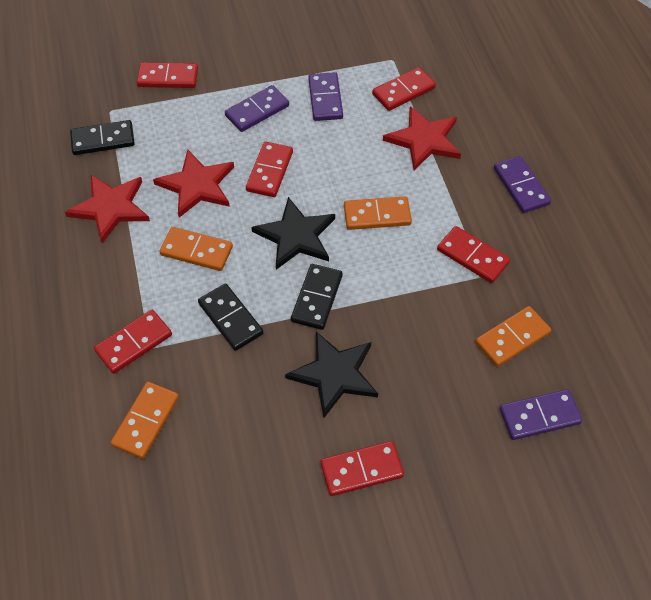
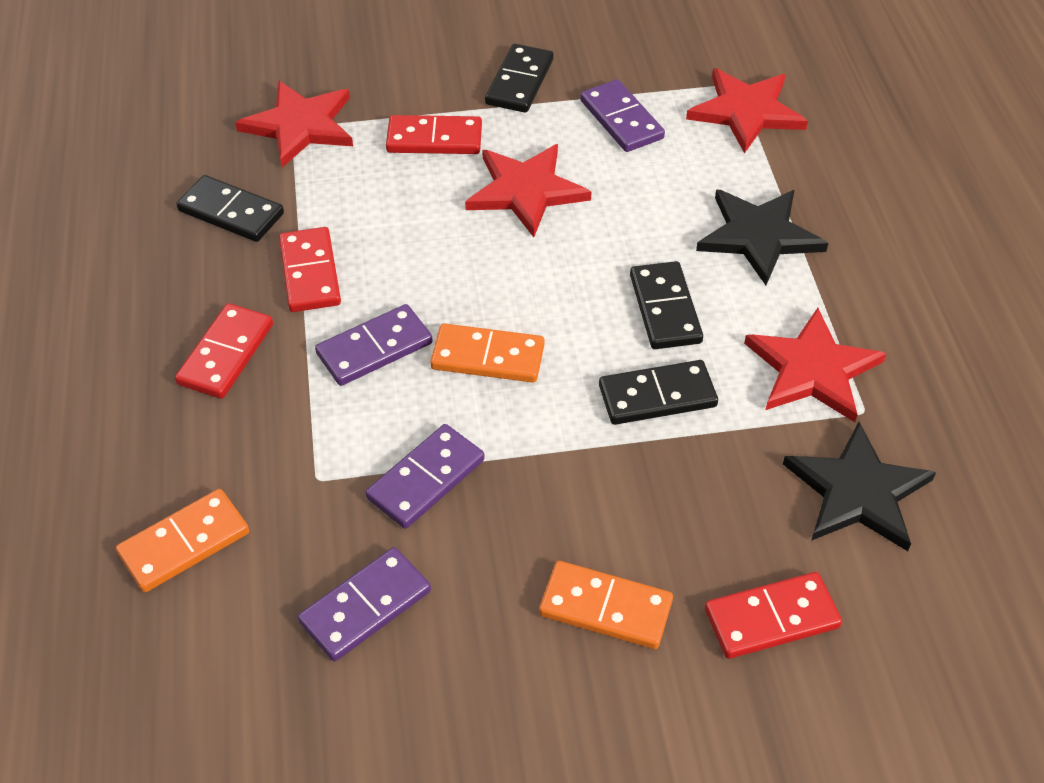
black domino: [70,120,135,155] [198,284,264,351] [291,264,343,330] = 3 -> [177,175,284,242] [485,44,553,113] [599,360,718,425] [630,261,703,349] = 4
orange domino: [111,382,179,459] [159,227,233,271] [344,196,412,230] [475,306,551,367] = 4 -> [116,489,249,592] [430,323,545,383] [539,561,673,649] = 3
red domino: [94,310,172,374] [137,62,198,88] [246,142,293,197] [320,441,404,496] [372,67,436,111] [437,226,510,283] = 6 -> [175,303,273,399] [279,227,341,312] [386,115,482,154] [705,572,842,659] = 4
red star: [65,175,150,244] [153,150,234,218] [383,106,461,170] = 3 -> [235,81,353,168] [465,144,592,237] [686,68,808,154] [744,308,886,422] = 4

